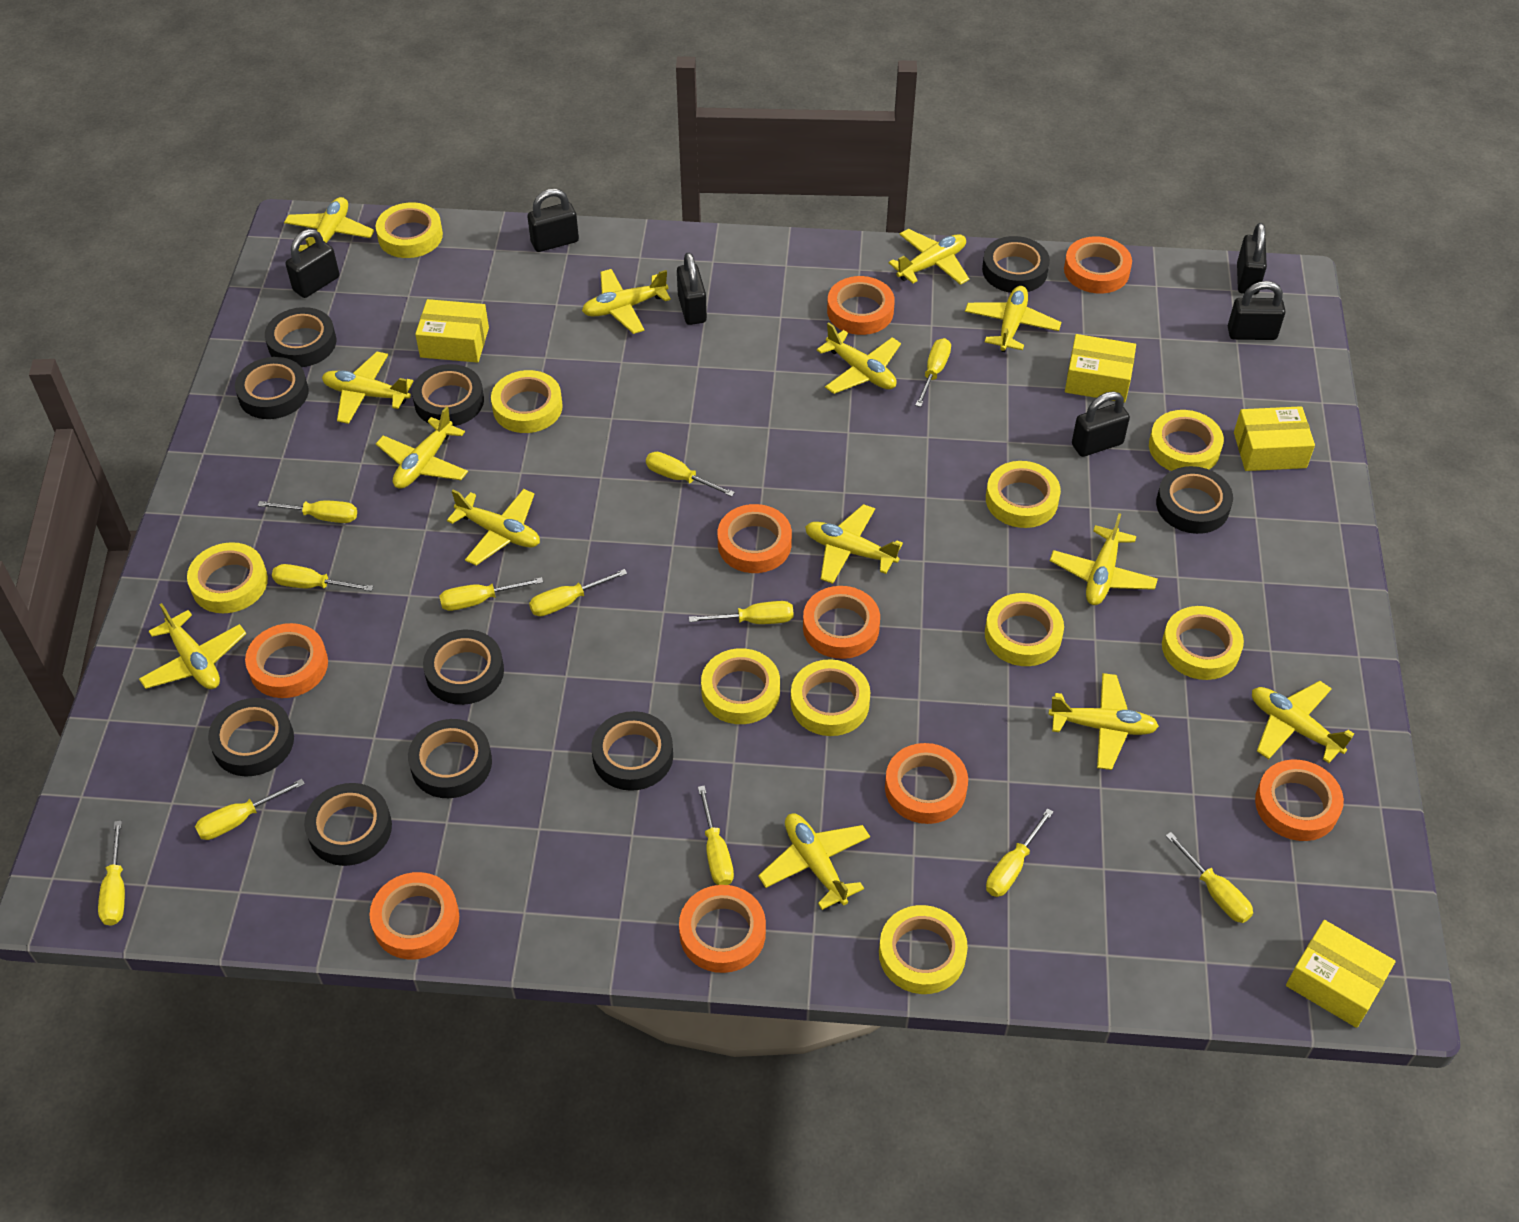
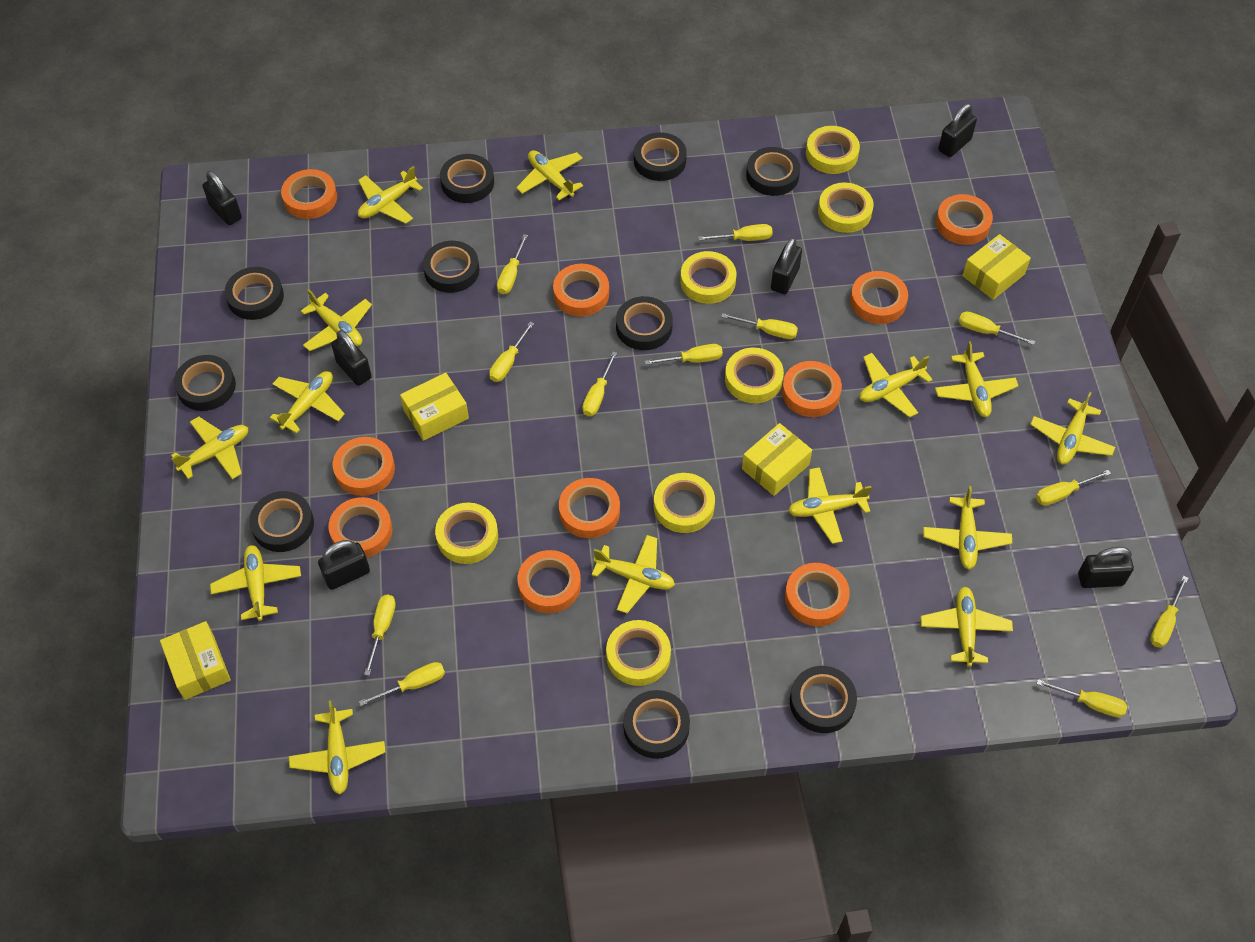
orange tape: [245,623,328,698] [370,872,459,960] [679,885,766,973] [718,504,792,573] [803,586,880,659] [827,276,895,335] [885,743,968,824] [1064,236,1132,294] [1255,759,1344,841] = 9 -> [281,169,337,219] [328,497,392,558] [333,437,395,496] [518,550,581,613] [553,264,609,317] [559,478,620,538] [782,361,842,417] [785,563,850,626] [850,271,908,324] [936,194,993,245] = 10
yellow tape: [187,542,268,613] [376,202,443,258] [491,370,563,433] [701,648,780,724] [791,659,870,736] [879,905,968,994] [985,593,1064,666] [986,461,1061,528] [1149,410,1224,471] [1162,606,1244,680] = 10 -> [435,503,498,564] [606,620,671,686] [654,473,715,533] [680,251,736,304] [725,348,784,403] [806,126,860,174] [818,182,874,233] = 7

